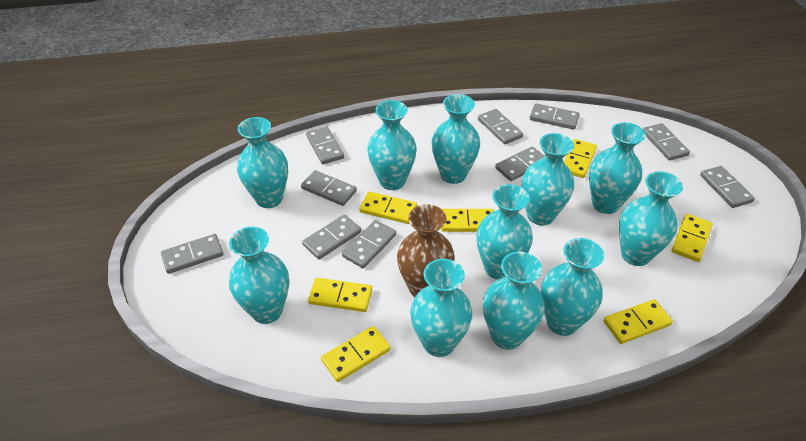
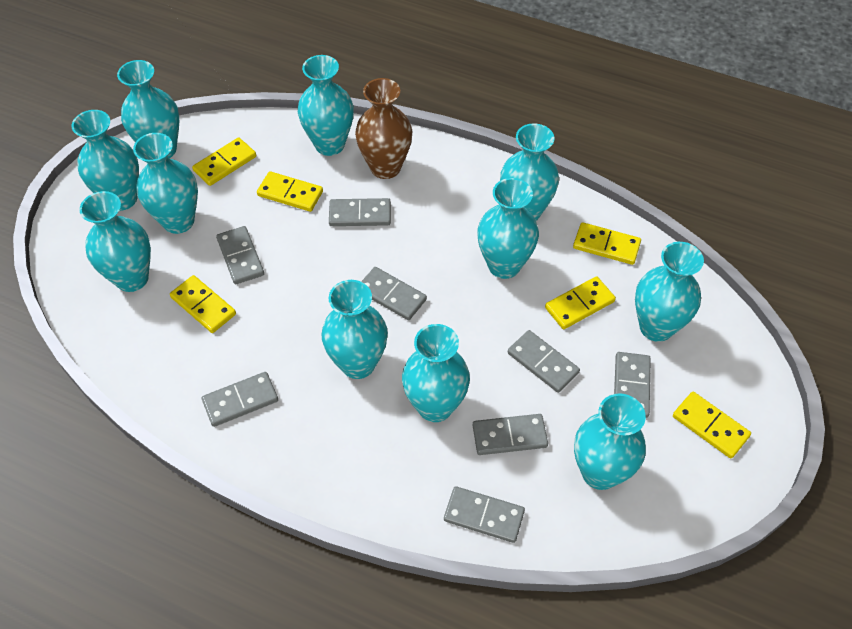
grey domino: [161,234,223,274] [301,170,357,206] [302,215,361,259] [306,127,344,164] [342,220,396,268] [478,109,523,144] [495,146,544,181] [530,103,580,129] [643,123,690,161] [700,166,755,208] = 10 -> [202,372,278,427] [216,226,264,284] [329,198,391,226] [361,267,427,320] [444,486,525,543] [472,414,548,455] [508,330,580,393] [614,352,651,418] = 8
yellow domino: [308,278,372,312] [321,326,391,382] [359,192,417,224] [441,209,494,232] [564,139,597,178] [604,299,673,344] [672,214,713,262] = 7 -> [170,275,236,333] [192,137,256,186] [257,171,323,212] [545,276,616,329] [573,222,641,265] [673,392,751,458] = 6

